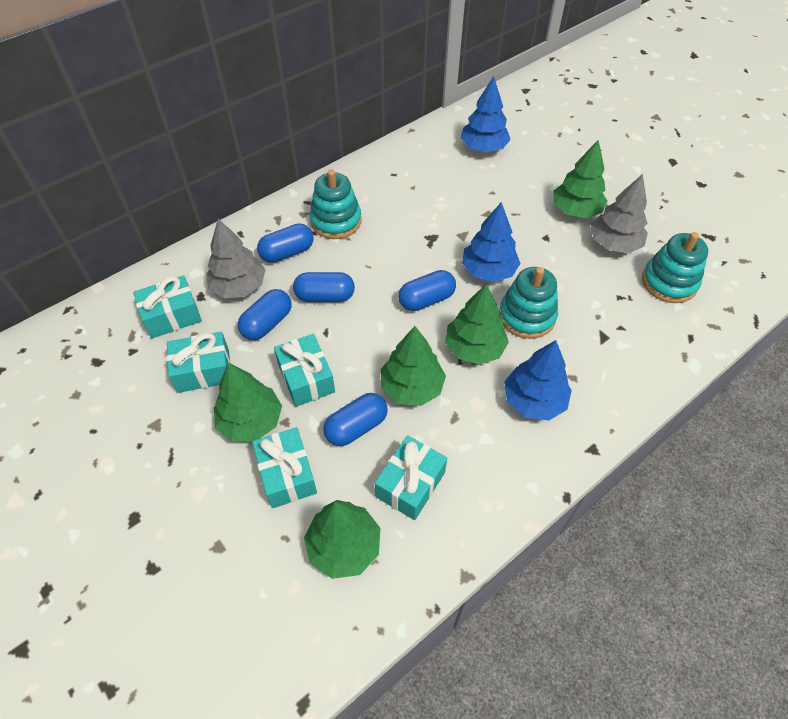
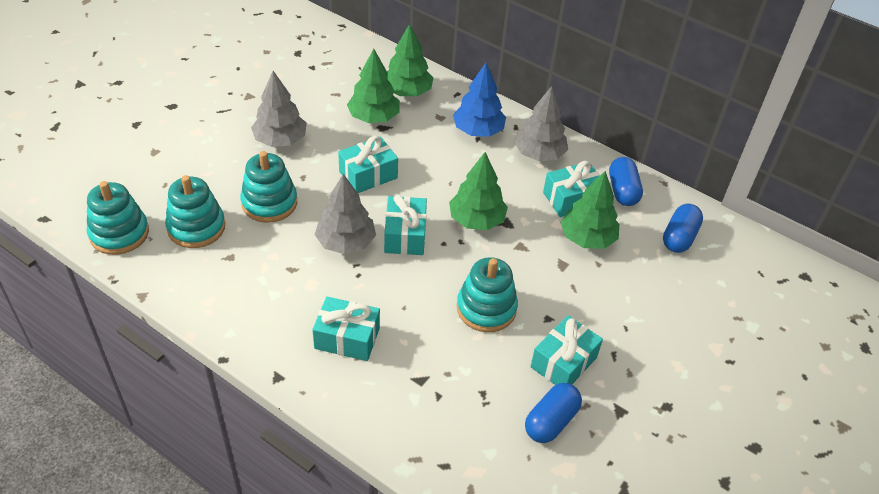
blue capsule: [238,289,292,340] [257,224,314,263] [293,272,355,302] [323,393,388,446] [398,270,456,311] = 5 -> [525,383,582,443] [609,157,643,206] [663,204,703,253] = 3
blue tree: [461,76,511,152] [462,202,520,282] [504,340,572,421] = 3 -> [453,63,506,137] = 1
green tree: [214,363,282,442] [304,500,380,579] [380,326,446,406] [445,284,509,365] [553,140,607,218] = 5 -> [347,49,400,123] [387,24,433,96] [449,152,508,230] [560,171,619,249] = 4
grey tree: [206,219,266,298] [591,174,648,253] = 2 -> [251,71,307,147] [315,174,376,254] [514,86,568,161] = 3
turquoise stacking toy: [310,170,361,239] [499,267,558,339] [642,232,708,303] = 3 -> [87,181,149,255] [165,175,225,248] [240,151,297,223] [457,257,518,332] = 4

